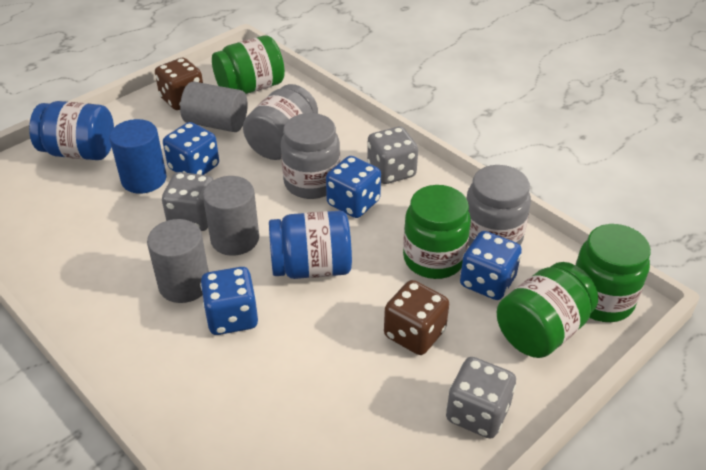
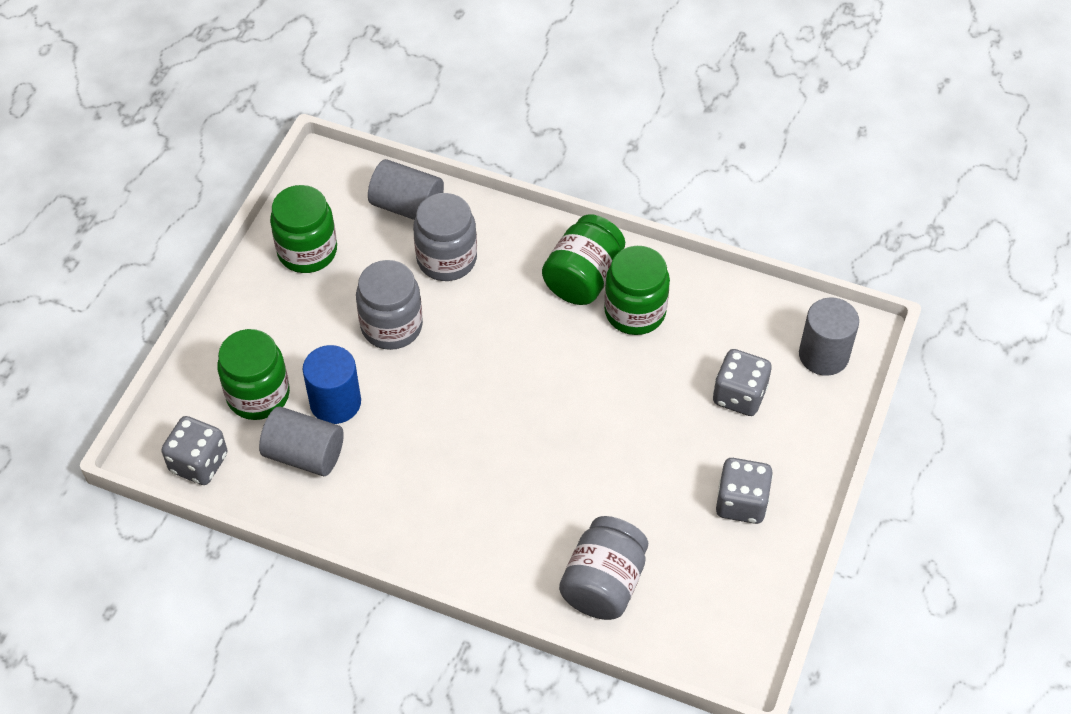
blue dice: [163,122,219,175] [200,267,258,335] [326,156,381,218] [460,231,522,300] = 4 -> none = 0
blue jar: [29,101,114,160] [269,211,352,279] = 2 -> none = 0
brown dice: [155,58,203,110] [384,280,449,355] = 2 -> none = 0

